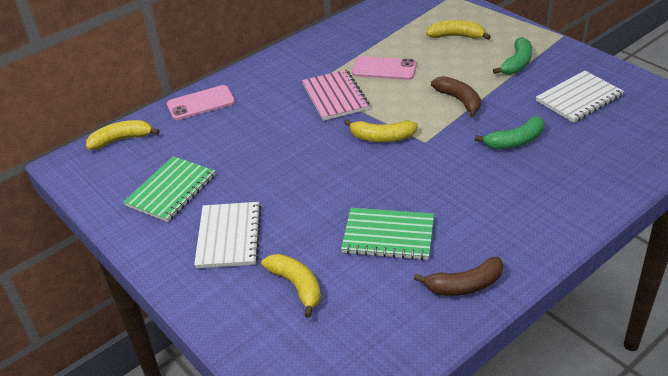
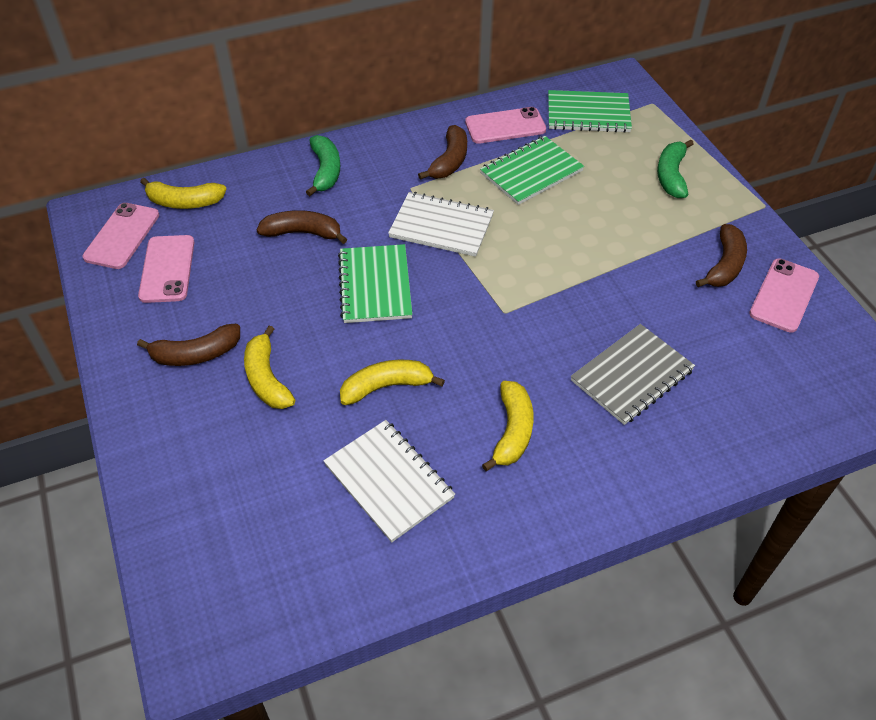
brown banana: [414,257,504,296] [431,76,481,118] = 2 -> [137,324,240,366] [257,210,347,244] [418,125,467,180] [696,224,747,287] = 4
green notebook: [123,156,216,222] [341,208,434,260] = 2 -> [338,244,413,323] [480,136,584,205] [548,90,632,133] = 3
grey notebook: none = 0 -> [571,324,695,425] = 1
pink notebook: [302,70,370,121] = 1 -> none = 0
pink phone: [167,85,235,120] [352,56,417,80] = 2 -> [82,203,159,269] [138,235,194,303] [465,107,546,144] [749,259,819,333] = 4

